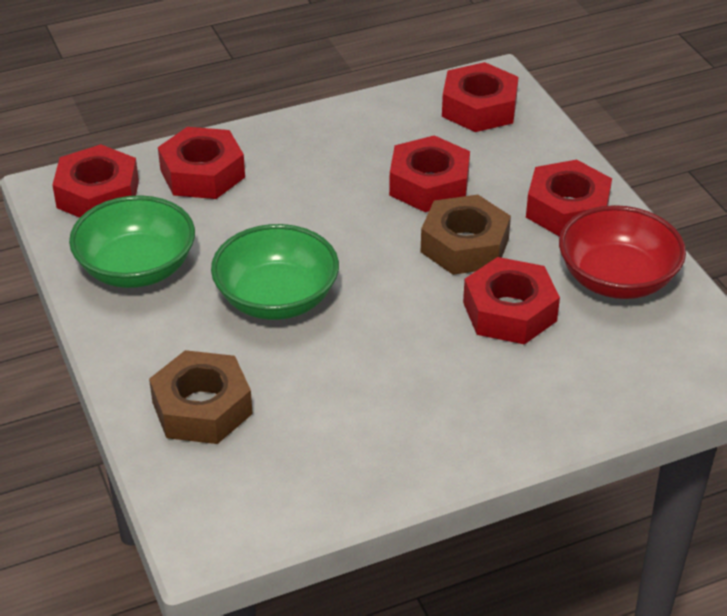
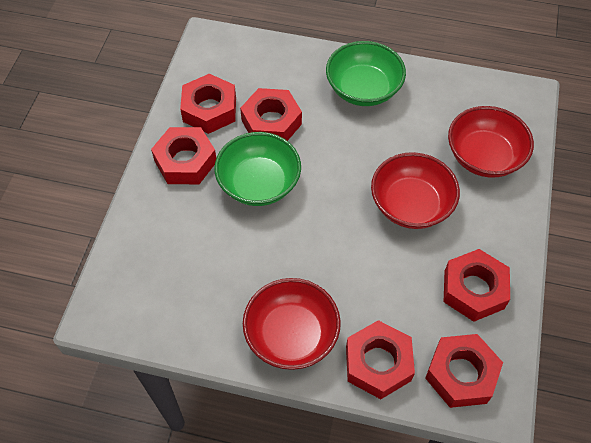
brown nut: [149,350,253,444] [421,195,511,275] = 2 -> none = 0
red bowl: [559,205,686,299] = 1 -> [243,278,341,370] [371,152,460,229] [448,106,534,177] = 3

